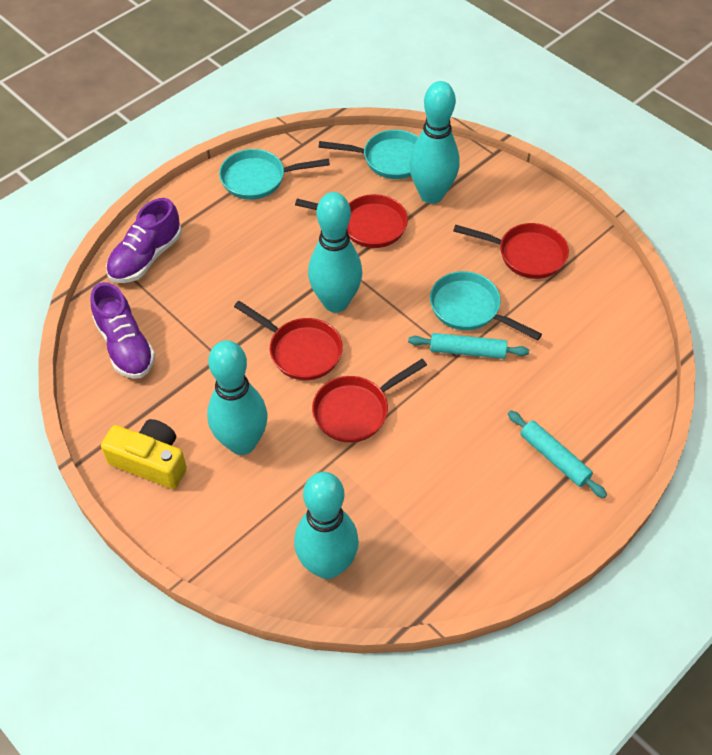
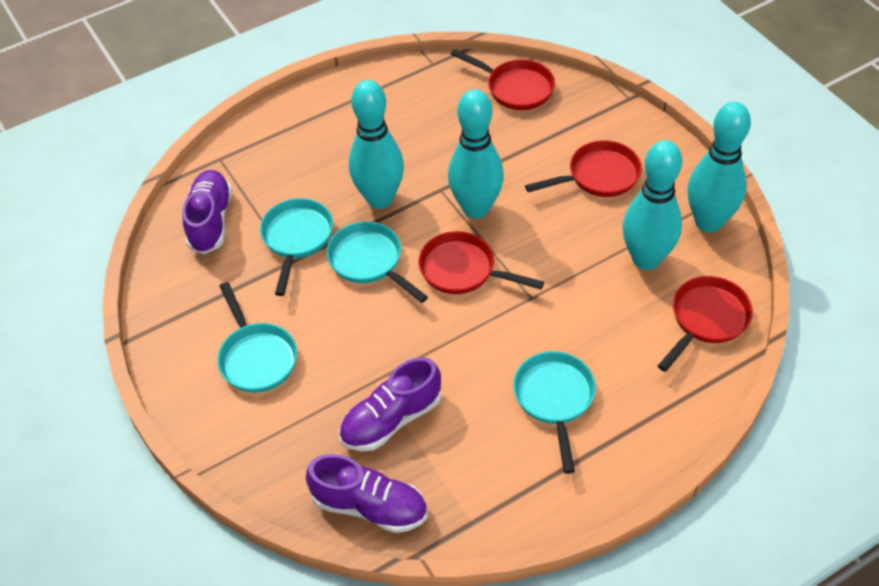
purple shoe: [91,282,155,379] [106,198,182,283] = 2 -> [183,170,232,254] [306,454,427,533] [339,357,441,451] = 3
turquoise pan: [219,149,330,200] [319,130,418,179] [430,271,542,340] = 3 -> [217,282,297,393] [260,198,333,296] [327,221,428,303] [513,351,596,474] = 4
turquoise rolling pin: [408,333,529,359] [508,410,607,498] = 2 -> none = 0
yellow camera: [101,419,187,489] = 1 -> none = 0

